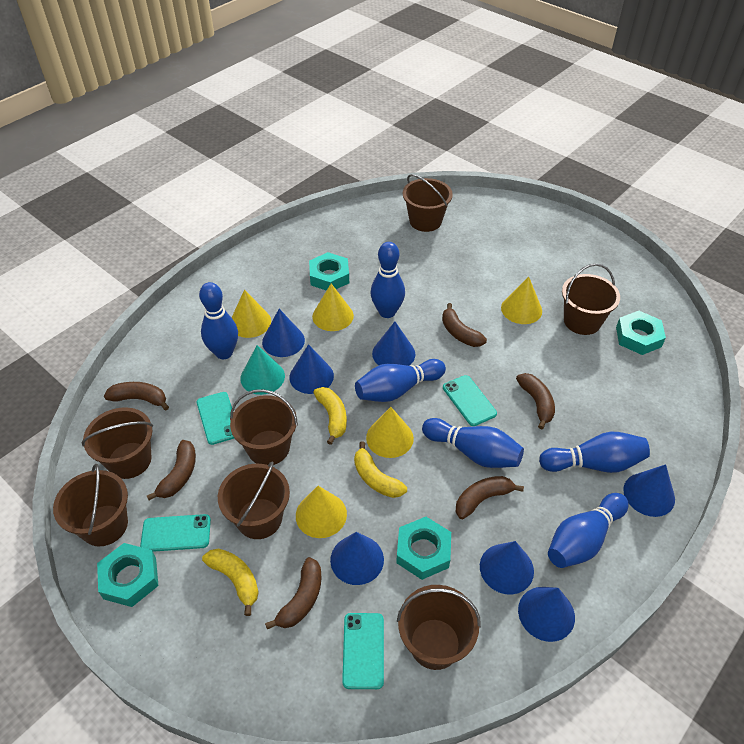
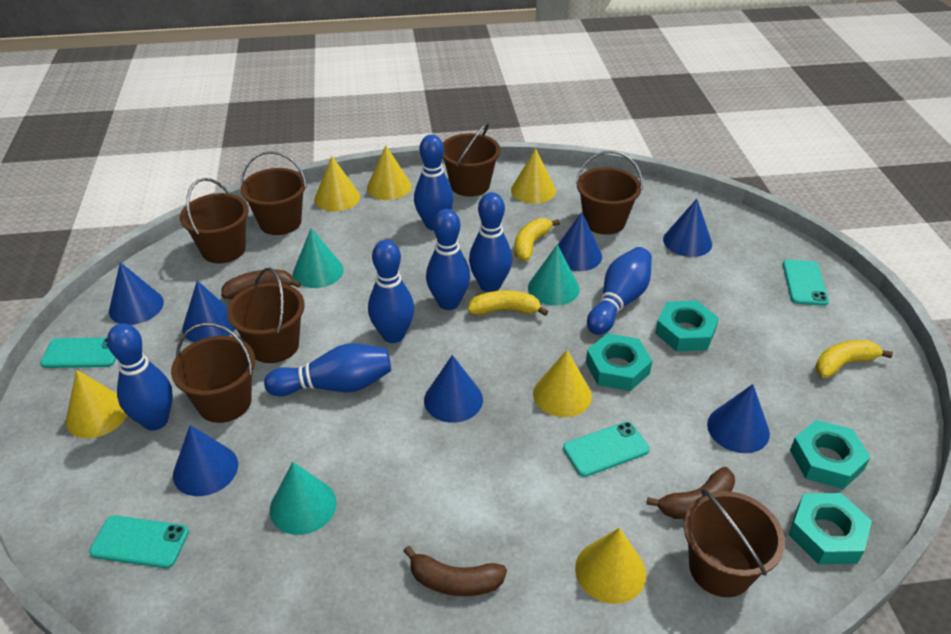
blue bowling pin: [199,282,238,359] [355,359,446,402] [370,242,405,318] [422,418,524,468] [539,431,650,473] [548,493,629,568] = 6 -> [107,323,173,431] [264,343,391,396] [368,240,414,343] [414,134,454,230] [426,209,470,310] [469,192,512,292] [587,247,652,335] = 7
brown banana: [104,382,169,410] [147,440,196,500] [265,557,321,630] [442,303,487,347] [456,476,524,519] [516,373,555,429] = 6 -> [221,270,301,299] [403,546,507,596] [646,467,735,519] = 3
turquoise cone: [240,345,285,395] = 1 -> [270,462,337,535] [293,228,344,288] [528,244,580,306] = 3
yellow cone: [231,290,271,338] [296,486,347,538] [312,284,354,331] [366,407,414,458] [501,277,542,324] = 5 -> [65,370,127,438] [314,156,360,211] [367,145,412,200] [511,148,556,204] [533,350,592,417] [575,528,646,604] = 6

